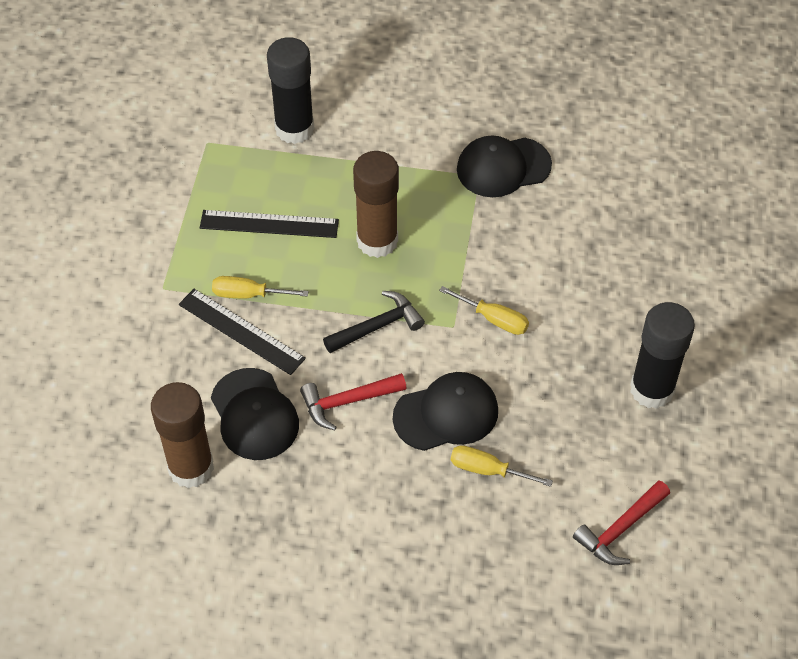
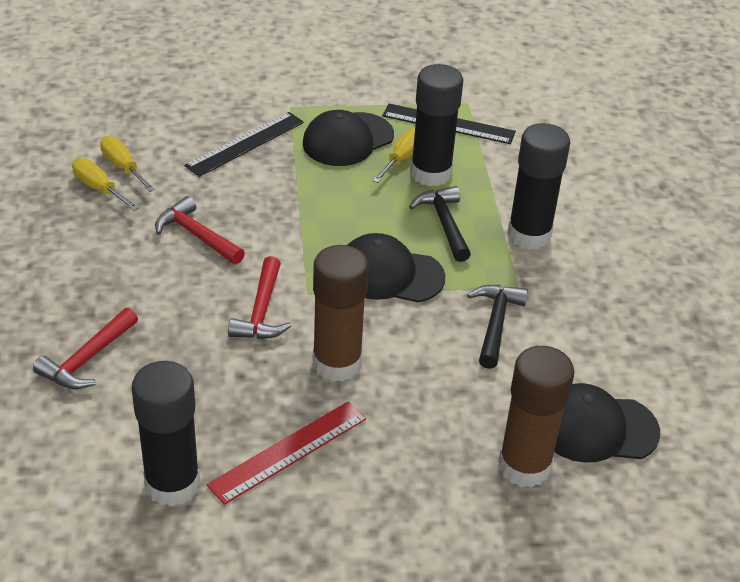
black glue stick: [267,37,314,144] [630,302,695,409] = 2 -> [132,361,200,507] [410,64,463,186] [507,123,570,250] = 3
black hammer: [323,291,425,353] = 1 -> [409,186,471,262] [467,285,528,369] = 2
red hammer: [300,373,407,431] [573,480,670,565] = 2 -> [33,308,138,389] [155,196,245,264] [228,256,291,339] = 3
red ruler: none = 0 -> [207,402,366,505] = 1

